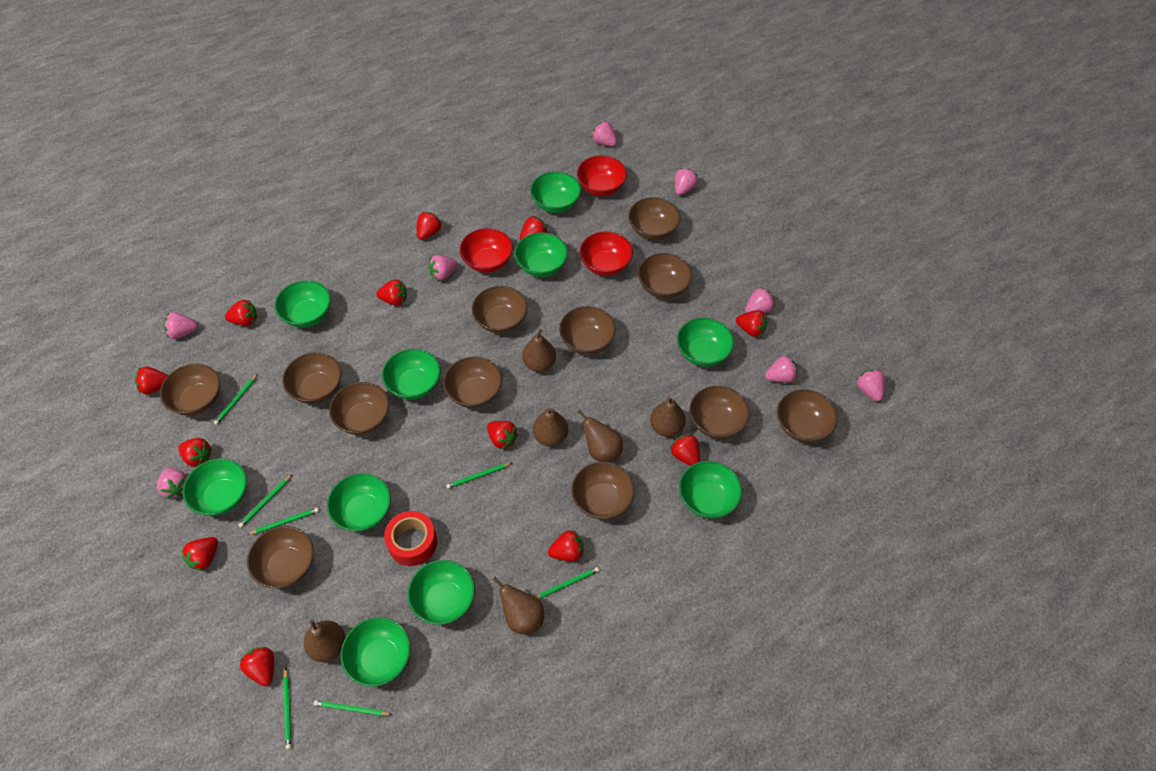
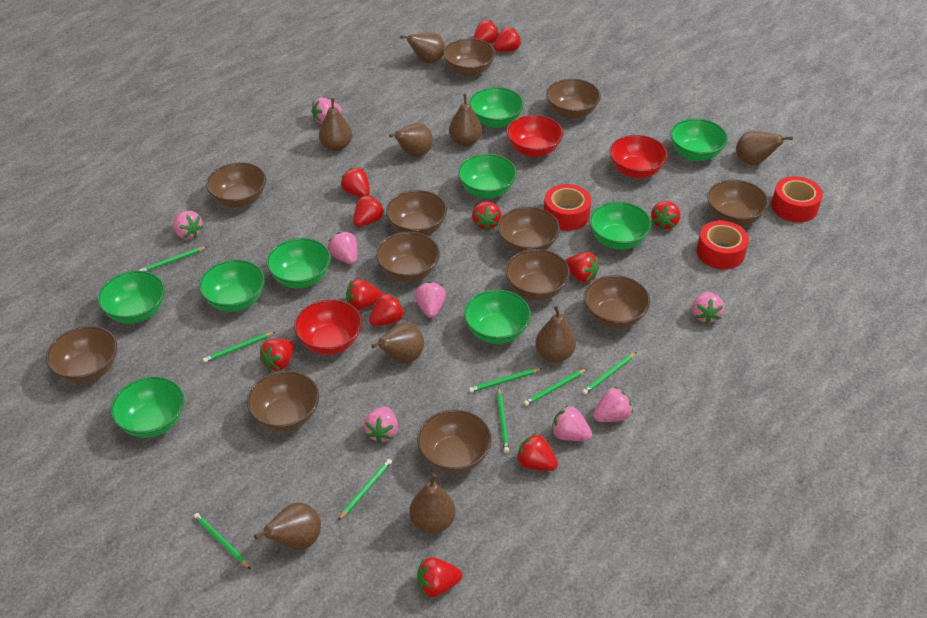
brown pear: [304,620,346,662] [492,577,544,635] [522,329,556,372] [533,407,568,447] [577,410,623,463] [650,396,686,437] = 6 -> [254,502,321,550] [319,98,352,151] [371,323,424,363] [389,123,433,157] [400,32,445,63] [409,474,456,534] [449,94,482,147] [535,305,576,362] [736,131,793,165] = 9
green bowl: [183,458,247,516] [275,280,331,328] [327,473,391,532] [341,617,411,687] [382,349,441,400] [407,560,475,625] [515,232,568,277] [530,171,581,213] [677,318,734,367] [679,461,742,519] = 10 -> [97,271,165,324] [111,376,184,438] [199,259,265,312] [266,238,331,288] [458,154,517,198] [464,290,531,344] [469,87,524,128] [589,202,652,250] [670,118,728,161] = 9
green pencil: [214,374,258,425] [239,475,292,528] [247,508,319,535] [283,668,291,749] [314,700,392,716] [446,463,512,489] [535,567,599,599] = 7 -> [139,246,208,271] [194,513,251,569] [203,332,275,363] [338,459,392,520] [469,368,543,393] [497,387,509,453] [524,369,587,406] [582,352,636,395] = 8
red tape: [384,511,437,566] = 1 -> [544,184,591,231] [697,221,749,269] [771,176,823,223] = 3

